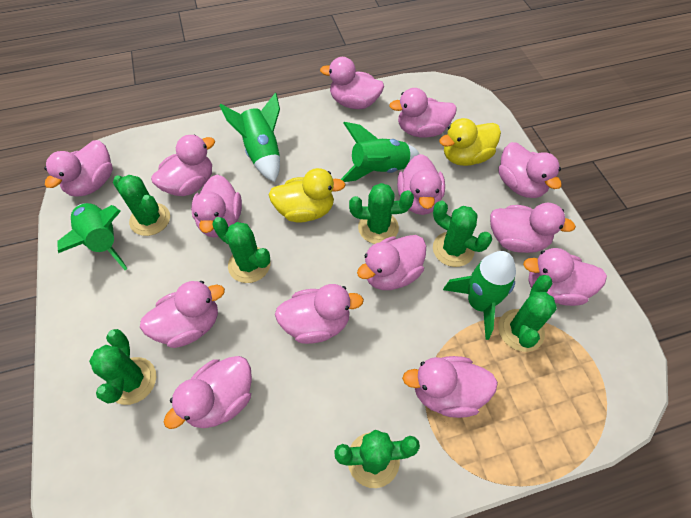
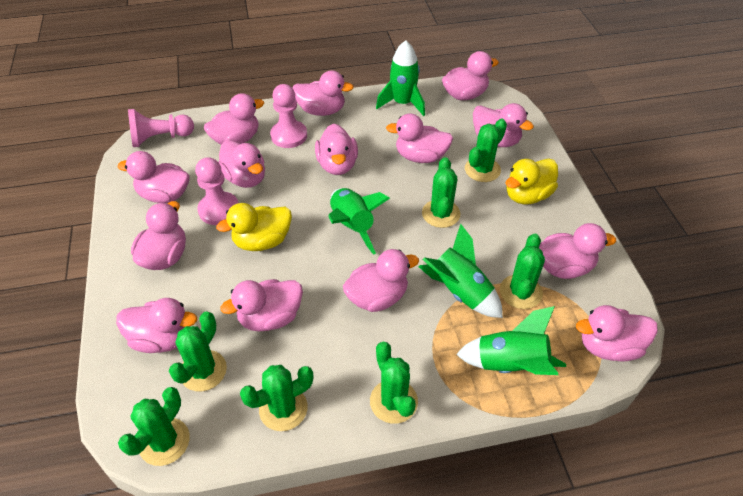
pink pawn: none = 0 -> [128,109,194,147] [195,157,238,225] [270,84,307,148] = 3

